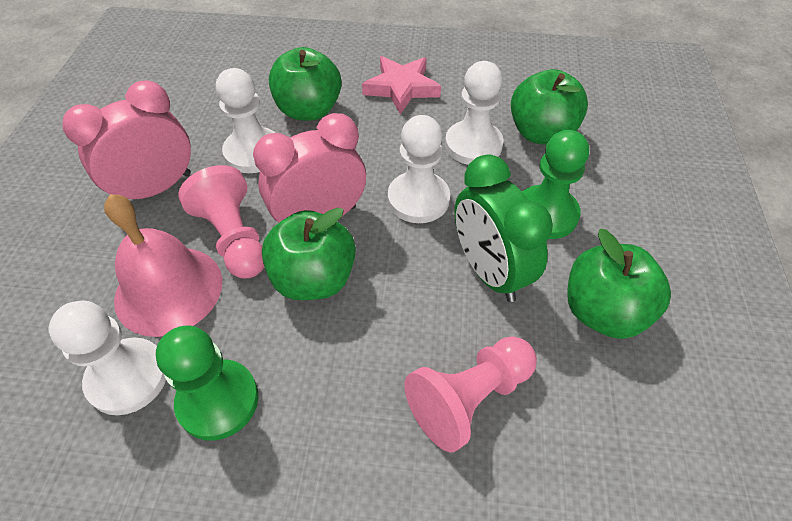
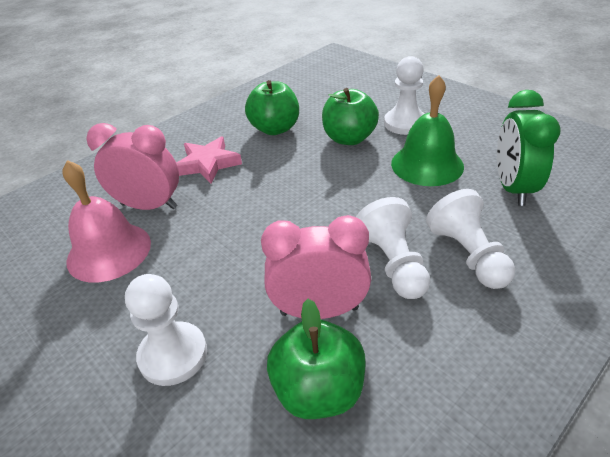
green apple: [262,208,356,300] [269,47,342,121] [511,69,588,145] [567,229,671,339] = 4 -> [245,80,299,135] [267,299,366,419] [322,88,379,145] = 3
green bell: none = 0 -> [391,75,464,186] = 1
green pawn: [156,325,259,441] [522,130,589,239] = 2 -> none = 0
pink pawn: [178,165,264,279] [404,336,537,452] = 2 -> none = 0

